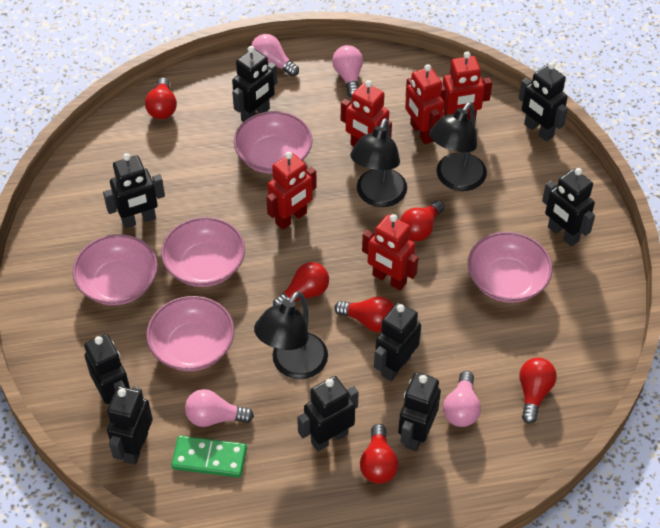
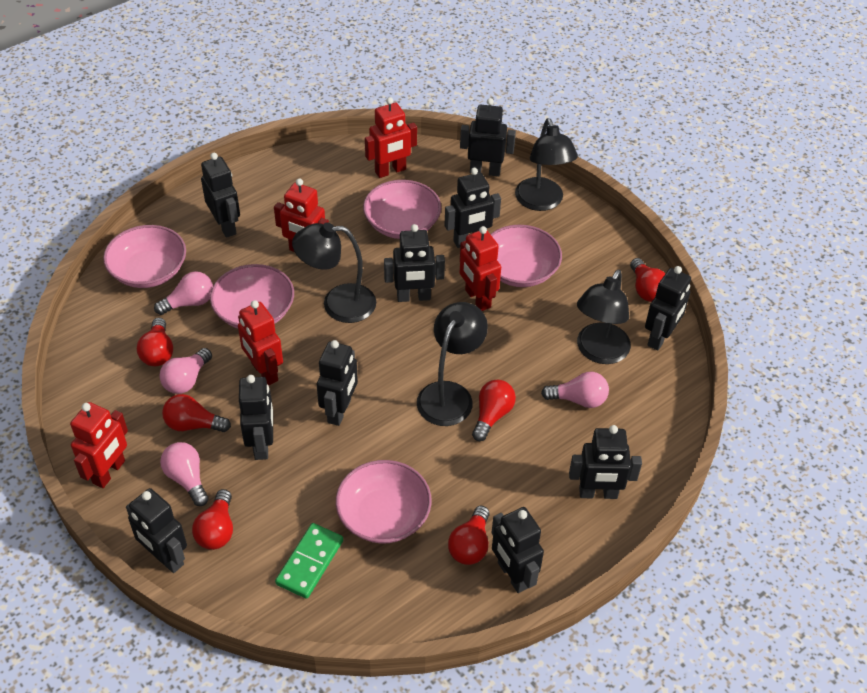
black lamp: [254,291,328,379] [350,118,407,207] [429,102,487,191] = 3 -> [292,223,376,323] [417,302,488,426] [515,118,578,211] [577,269,631,364] = 4
black robot: [84,334,130,404] [103,153,165,229] [107,386,153,465] [232,46,278,122] [297,376,359,451] [374,302,421,381] [398,372,441,451] [519,62,568,141] [542,168,595,247] = 9 -> [126,488,187,573] [201,153,240,238] [239,375,273,460] [317,340,358,426] [384,224,445,302] [445,168,501,248] [460,98,516,176] [491,507,544,593] [569,425,642,499] [645,266,691,351] = 10

